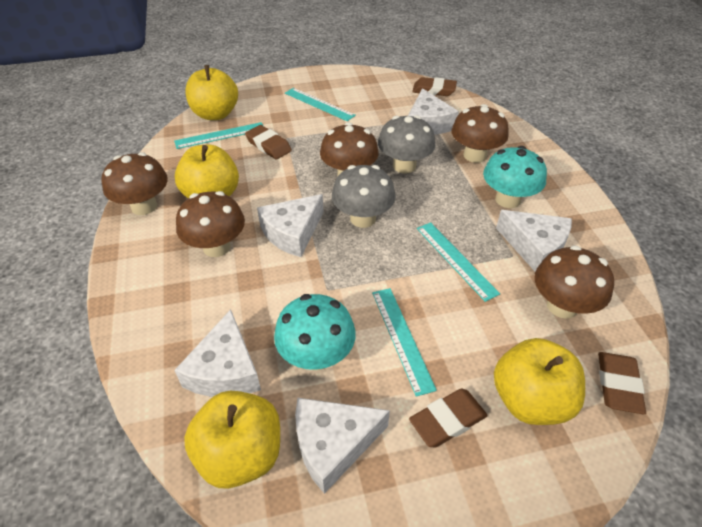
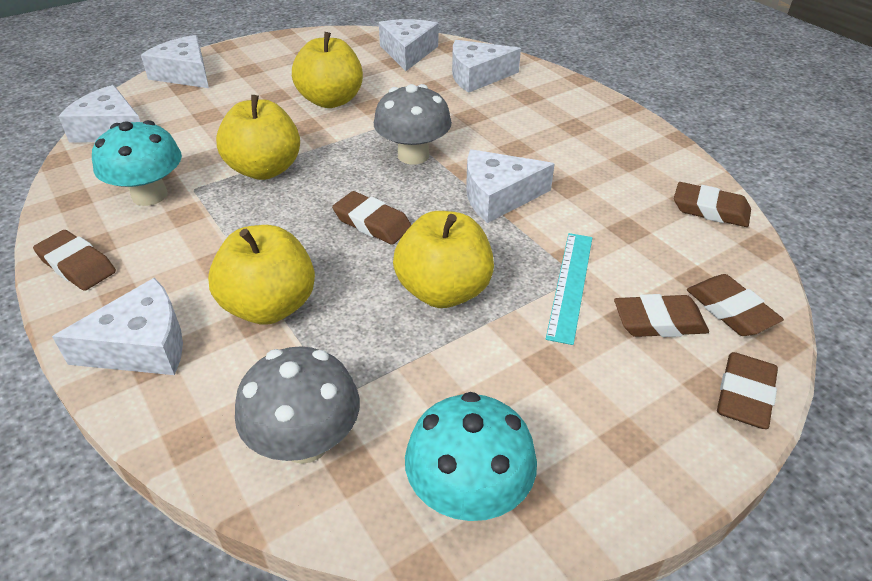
brown eraser: [245,125,292,159] [409,388,488,447] [412,77,457,96] [598,352,646,414] = 4 -> [33,230,116,291] [332,191,411,245] [614,294,709,337] [674,182,751,227] [687,274,784,336] [717,352,778,429] = 6
brown mushroom: [102,152,168,215] [176,191,245,257] [320,122,379,176] [451,104,509,163] [535,245,614,319] = 5 -> none = 0
turquoise ruler: [174,122,263,149] [285,88,356,121] [372,288,437,397] [417,222,500,302] = 4 -> [546,233,592,345] = 1
white cheese: [174,309,261,397] [257,194,324,257] [295,398,390,494] [408,88,459,135] [496,210,572,271] = 5 -> [52,278,183,375] [58,85,140,143] [141,35,209,88] [379,19,438,71] [452,40,521,93] [466,149,555,223] = 6

